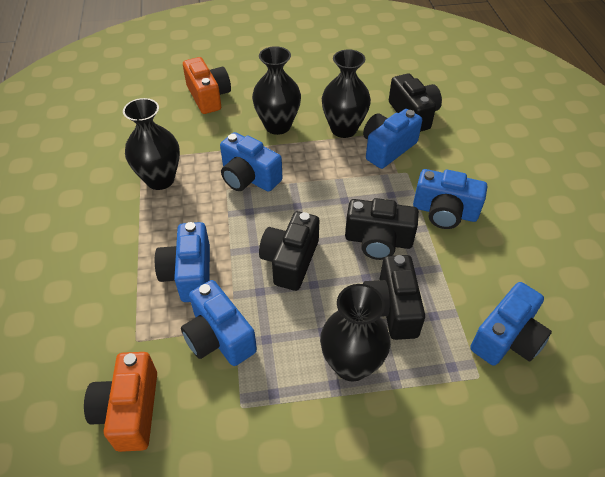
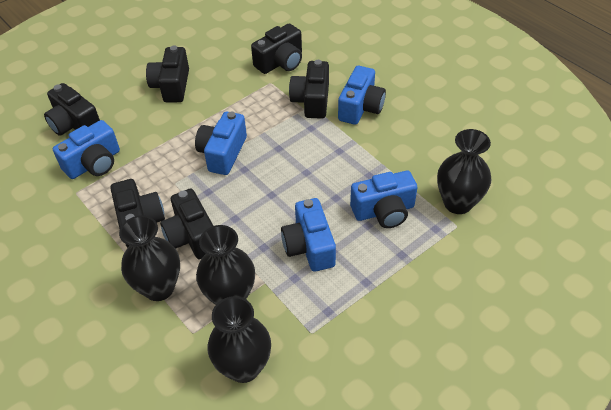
black camera: [259,211,319,291] [345,198,419,260] [363,255,425,340] [389,73,442,132] = 4 -> [44,83,100,136] [110,179,165,248] [146,46,189,102] [160,188,213,260] [251,23,302,74] [289,60,329,119] = 6
blue camera: [155,222,210,302] [181,280,257,366] [220,132,282,192] [363,109,422,169] [413,169,487,229] [470,282,552,366] = 6 -> [53,120,120,179] [195,112,247,175] [281,198,336,272] [338,66,386,125] [350,171,418,228] = 5
orange camera: [84,352,157,452] [183,57,231,114] = 2 -> none = 0

